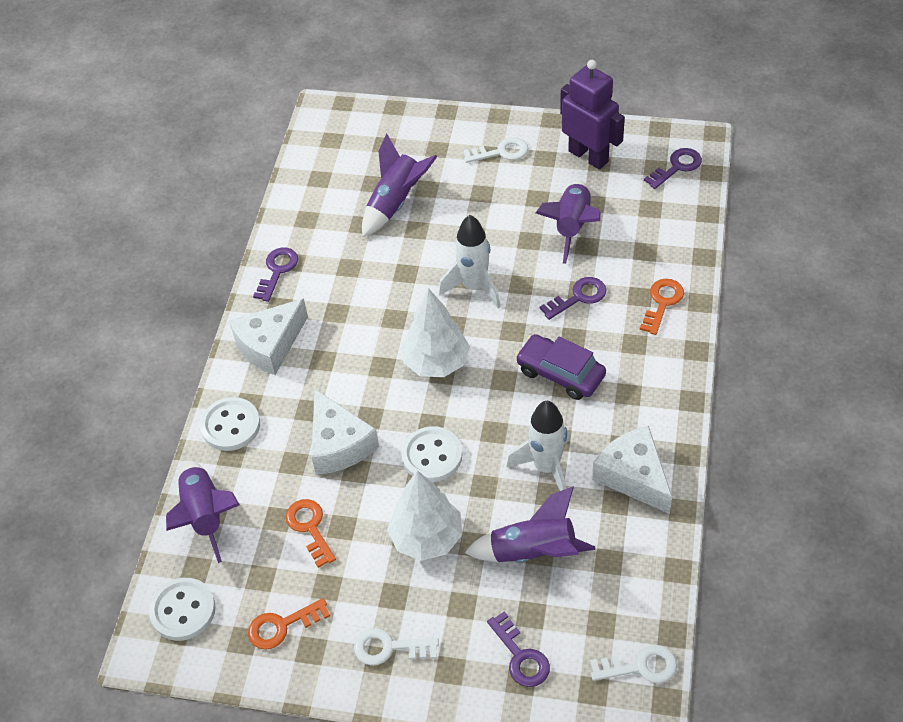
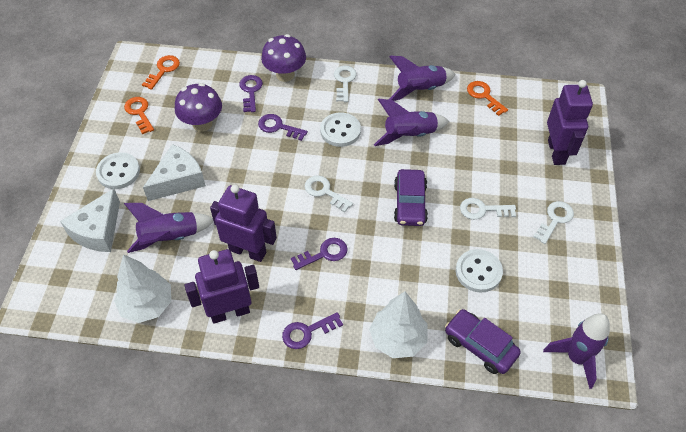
purple car: [515,334,606,400] = 1 -> [394,169,428,226] [445,309,521,374] = 2
purple mushroom: none = 0 -> [175,83,222,132] [261,34,306,82] = 2
purple robot: [560,60,625,170] = 1 -> [185,249,259,324] [210,184,277,262] [547,80,593,165] = 3
white cheese: [229,298,308,375] [311,389,379,475] [592,426,672,514] = 3 -> [60,189,120,252] [143,144,206,201] = 2
white key: [354,628,439,665] [463,137,528,163] [590,645,677,683] = 3 -> [305,175,353,213] [334,66,357,102] [460,198,516,220] [533,201,574,244] = 4
white rocket: [439,215,501,308] [506,401,570,491] = 2 -> none = 0

